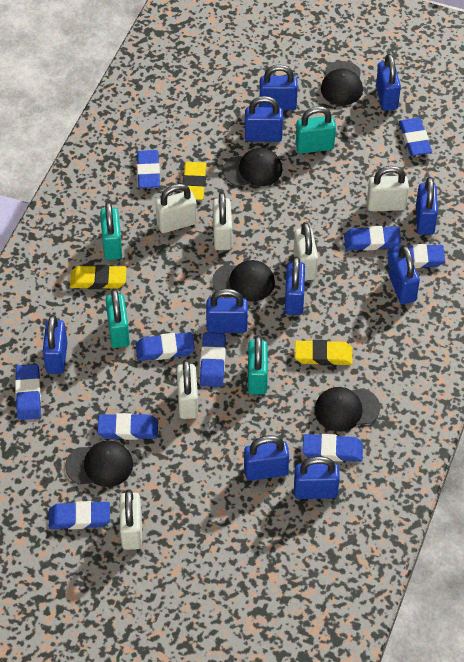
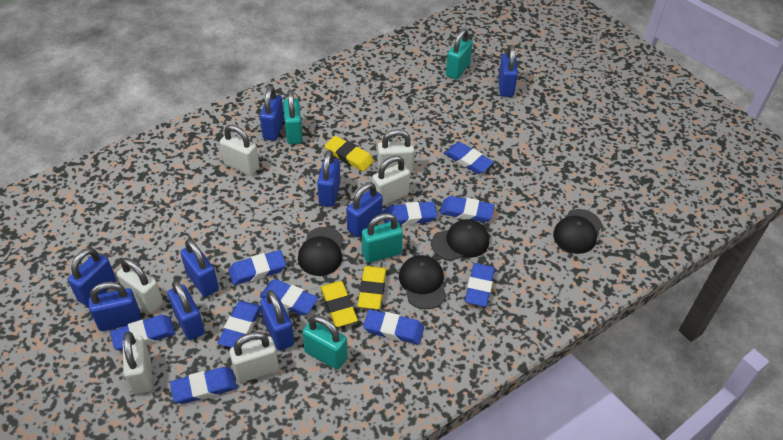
black cap: [65,441,133,487] [212,260,275,301] [223,148,282,186] [314,387,380,432] [321,61,363,105] = 5 -> [298,227,344,276] [399,255,446,309] [432,219,489,261] [553,209,602,254] = 4
blue padlock: [43,315,67,374] [206,289,248,333] [244,435,289,481] [245,96,283,142] [260,64,298,110] [285,256,305,315] [294,456,340,499] [376,54,401,111] [389,245,420,304] [416,177,438,235] = 10 -> [68,248,116,307] [89,282,141,331] [168,280,205,340] [180,239,219,297] [260,86,284,141] [260,290,294,351] [317,150,340,207] [347,182,383,237] [498,45,518,97] = 9

